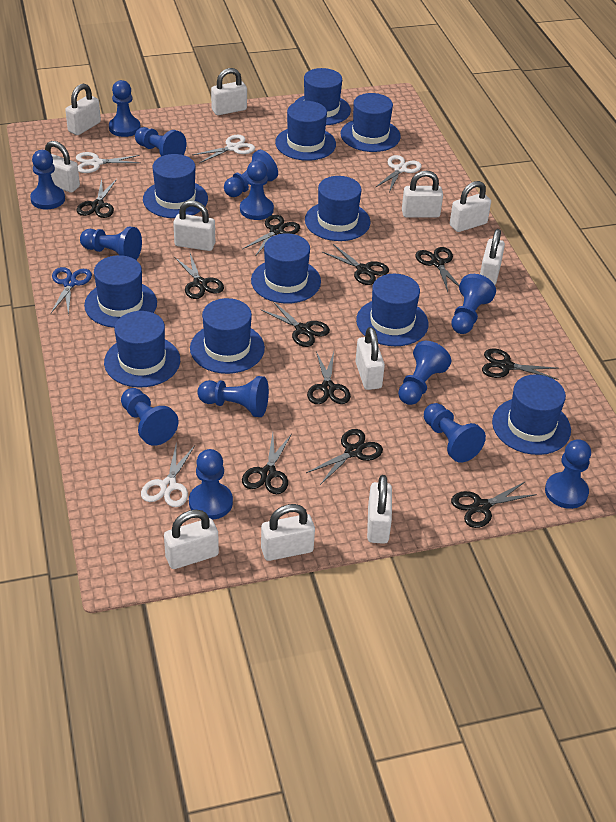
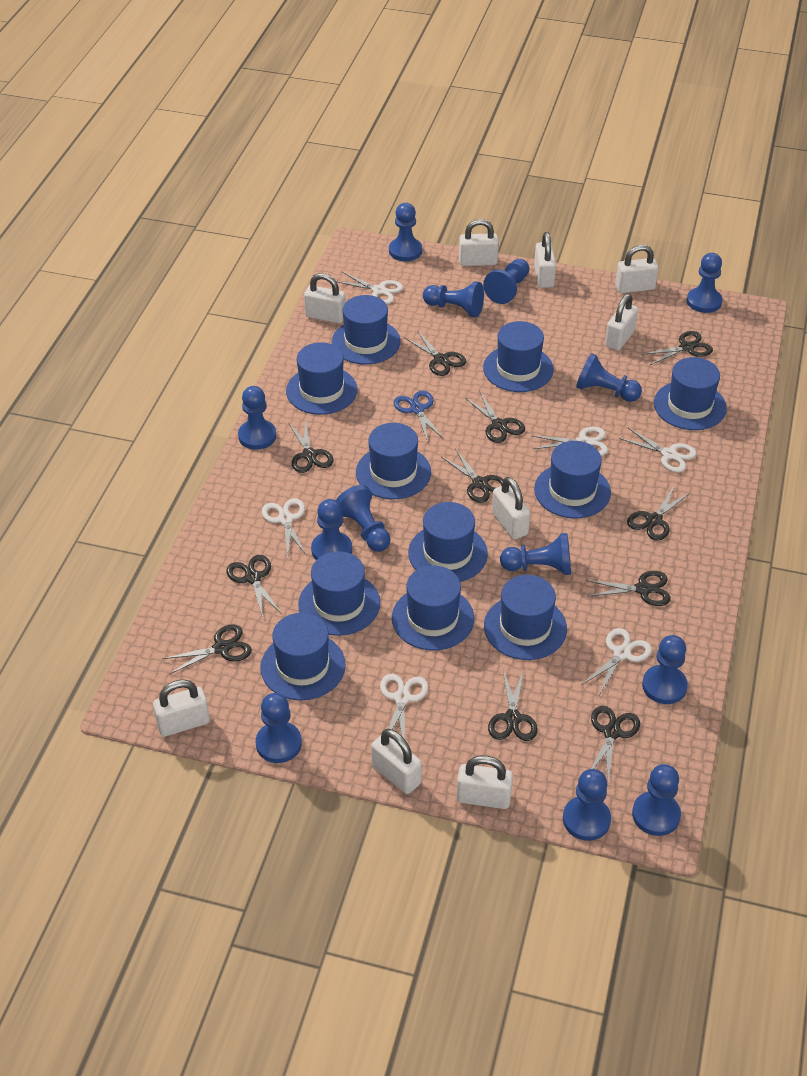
white padlock: [45,141,80,193] [65,84,101,135] [164,509,219,569] [173,200,215,251] [211,68,247,115] [261,504,315,561] [355,327,385,390] [367,475,392,544] [402,171,443,218] [450,181,491,232] [480,229,505,285] = 11 -> [153,679,210,737] [304,273,346,323] [371,729,422,794] [457,755,513,809] [459,219,499,266] [492,477,530,539] [534,232,556,288] [605,294,638,351] [615,245,659,293] = 9
white scissors: [76,152,140,173] [141,445,195,507] [192,135,255,163] [375,155,422,192] = 4 -> [262,498,307,556] [336,272,403,304] [380,674,428,739] [533,427,608,456] [581,628,652,695] [619,428,697,472] = 6

